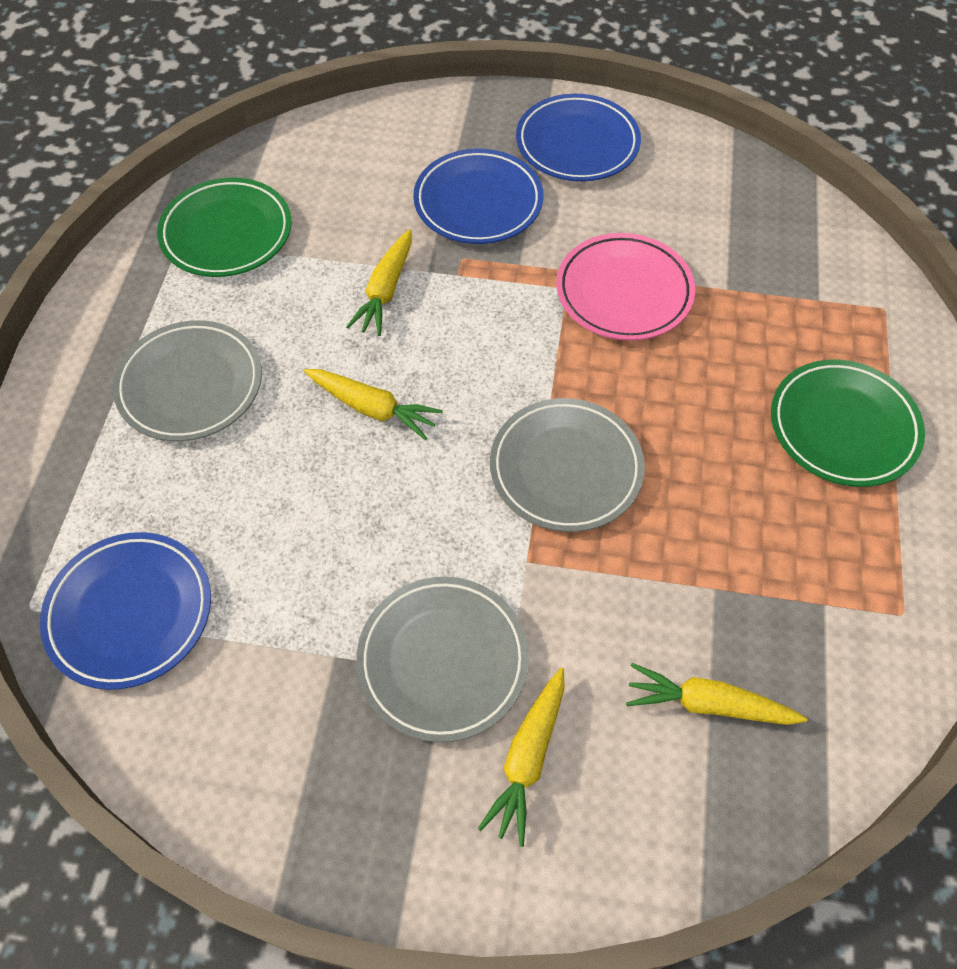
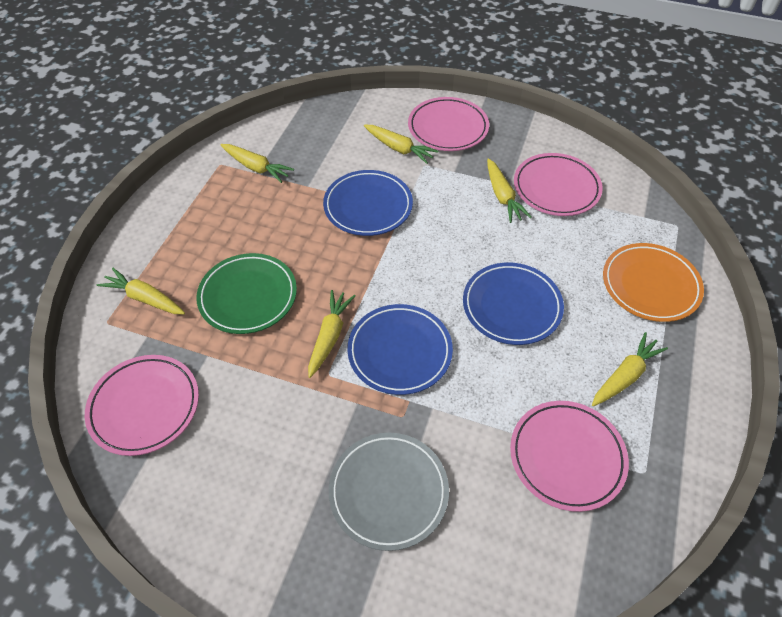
green plate: [157,178,292,277] [771,359,925,487] = 2 -> [196,253,297,334] = 1
grey plate: [113,320,262,441] [356,577,529,742] [490,398,645,532] = 3 -> [329,433,449,551] = 1
orange plate: none = 0 -> [603,243,704,322] = 1
pink plate: [556,233,695,341] = 1 -> [85,355,199,456] [408,97,489,151] [510,401,629,512] [514,153,603,216] = 4
yellow carrot: [304,369,443,440] [346,229,412,336] [478,668,565,847] [626,663,807,725] = 4 -> [97,268,185,314] [220,144,294,183] [308,290,355,378] [364,125,438,164] [487,158,532,223] [592,332,668,406] = 6

